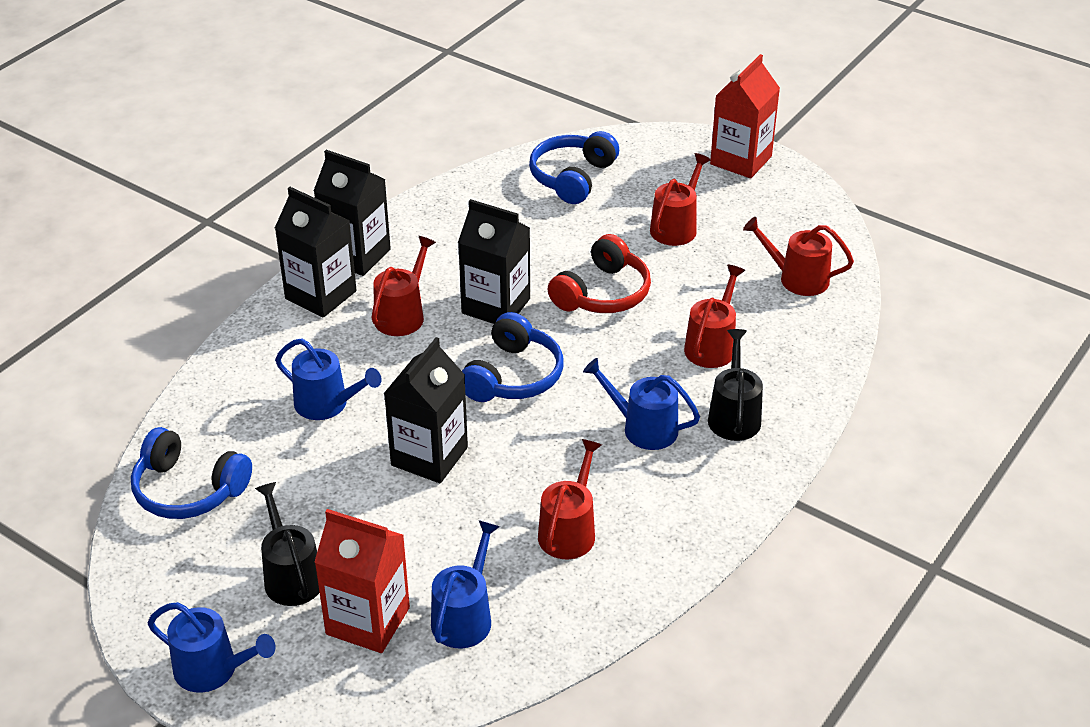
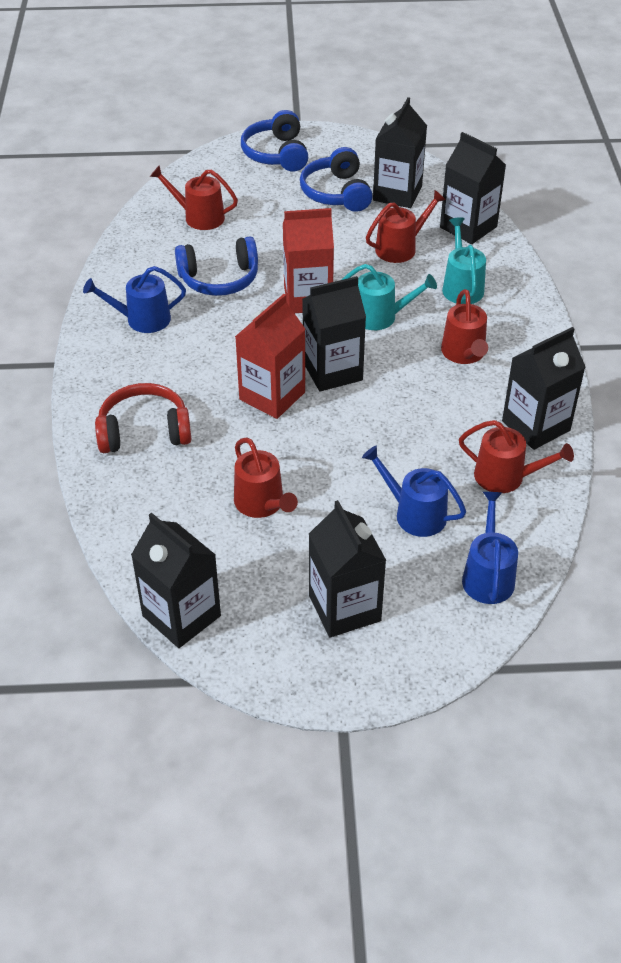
black carton: [275,187,357,317] [314,150,391,276] [384,337,468,483] [458,199,530,324] = 4 -> [131,513,221,648] [302,276,366,392] [309,500,387,637] [373,97,427,208] [440,132,506,244] [502,327,586,450] = 6
black watering can: [255,482,320,606] [708,329,763,441] = 2 -> none = 0
blue watering can: [148,602,275,693] [275,338,381,420] [431,520,500,648] [583,358,700,450] = 4 -> [83,266,186,333] [362,446,466,537] [462,492,518,604] = 3
turquoise watering can: none = 0 -> [342,264,437,330] [442,217,486,304] = 2

